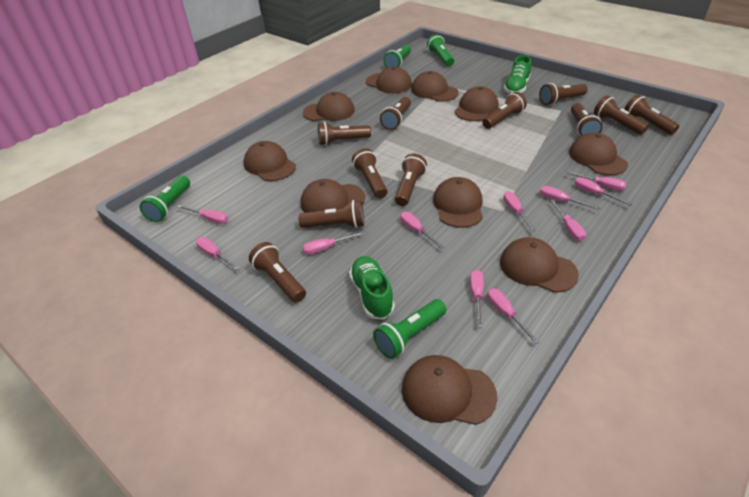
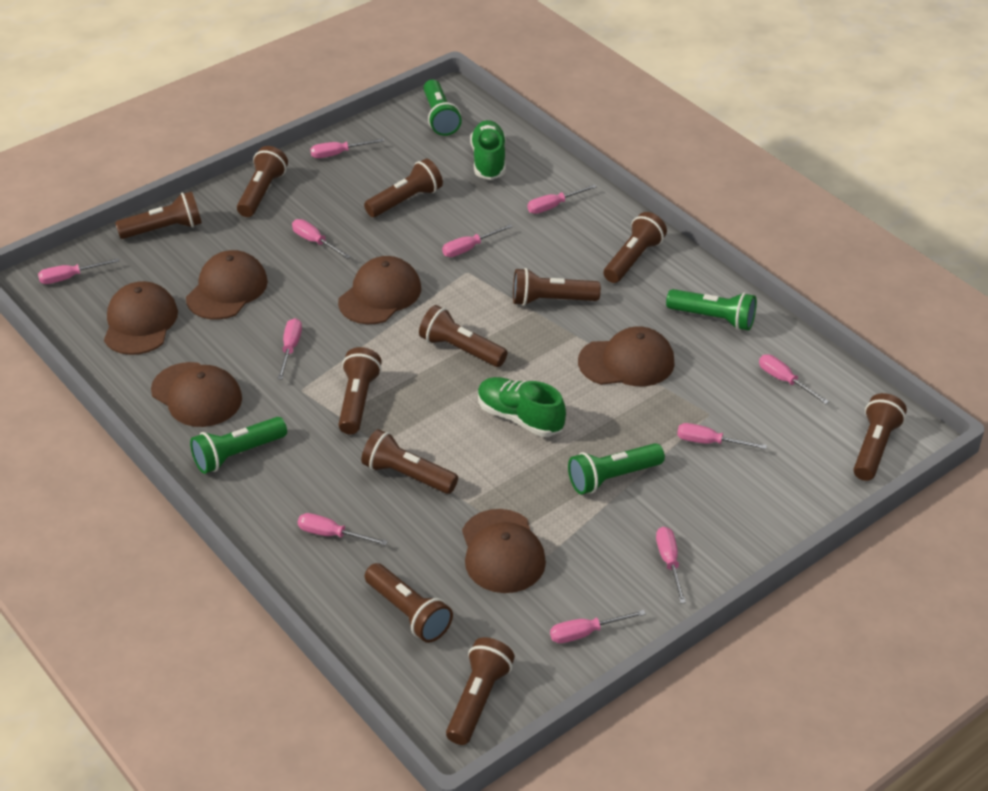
brown cap: [244,141,296,181] [301,179,365,213] [303,92,355,121] [366,67,412,93] [402,355,497,425] [411,71,459,102] [433,177,483,228] [454,86,499,121] [500,237,579,293] [569,133,628,175] = 10 -> [104,281,178,355] [151,362,242,427] [186,250,268,320] [338,256,421,324] [462,509,546,593] [578,326,675,386] = 6

